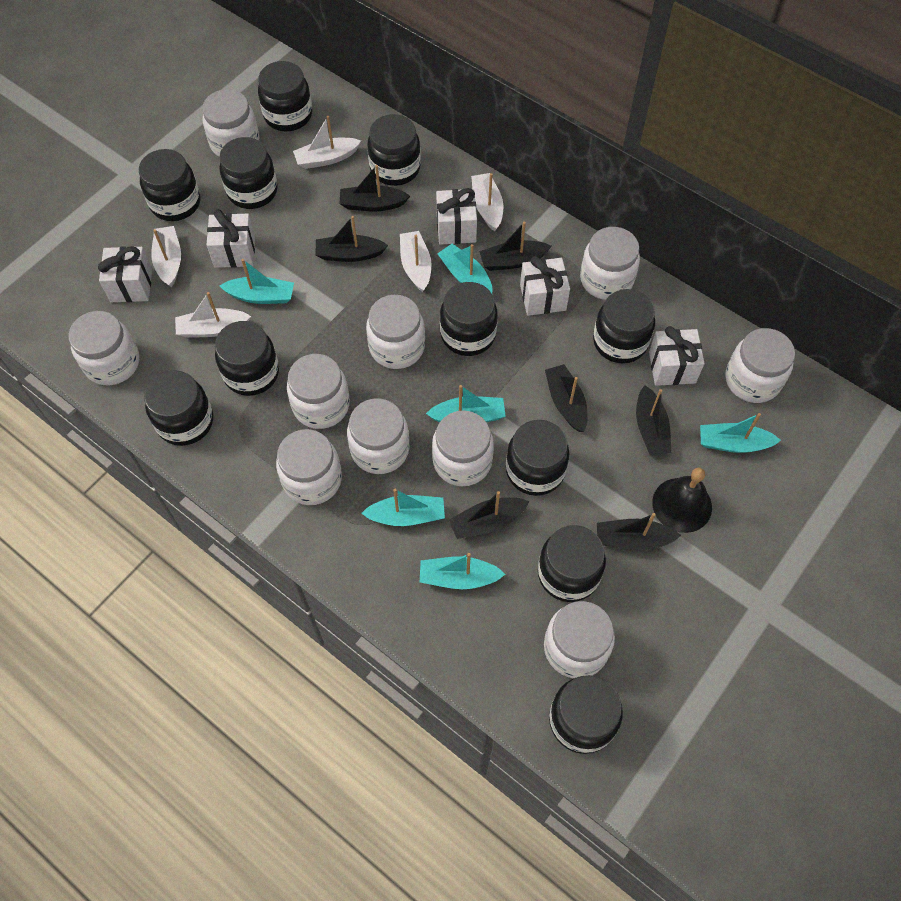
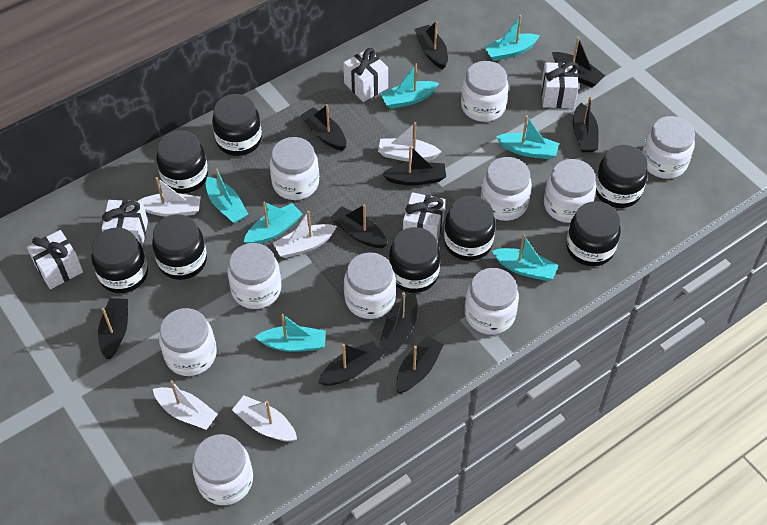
black bell: [652,468,712,533] = 1 -> none = 0
black boat: [315,216,388,262] [339,165,410,212] [449,491,530,539] [479,222,552,271] [545,364,587,432] [597,513,681,550] [636,385,671,456] = 7 -> [98,298,128,359] [300,104,346,151] [318,341,384,386] [330,204,388,248] [379,292,418,351] [382,146,446,185] [396,336,444,393] [415,21,448,69] [552,37,606,88] [573,96,599,152] = 10
black jar: [139,149,200,221] [144,370,213,446] [215,321,279,396] [219,137,278,209] [258,61,312,131] [367,114,421,186] [440,282,498,356] [506,420,570,496] [538,525,606,602] [549,675,623,754] [593,289,655,363] = 11 -> [91,228,148,293] [152,214,207,280] [156,130,208,193] [212,94,262,156] [389,227,440,293] [444,196,495,261] [566,201,621,266] [595,145,648,208] = 8
turquoise boat: [220,259,294,304] [361,489,445,526] [420,553,505,589] [426,385,506,422] [437,244,492,293] [700,413,781,453] = 6 -> [206,169,248,224] [244,201,303,244] [255,314,326,352] [381,63,439,109] [484,15,540,61] [492,235,558,281] [496,115,559,159] = 7

